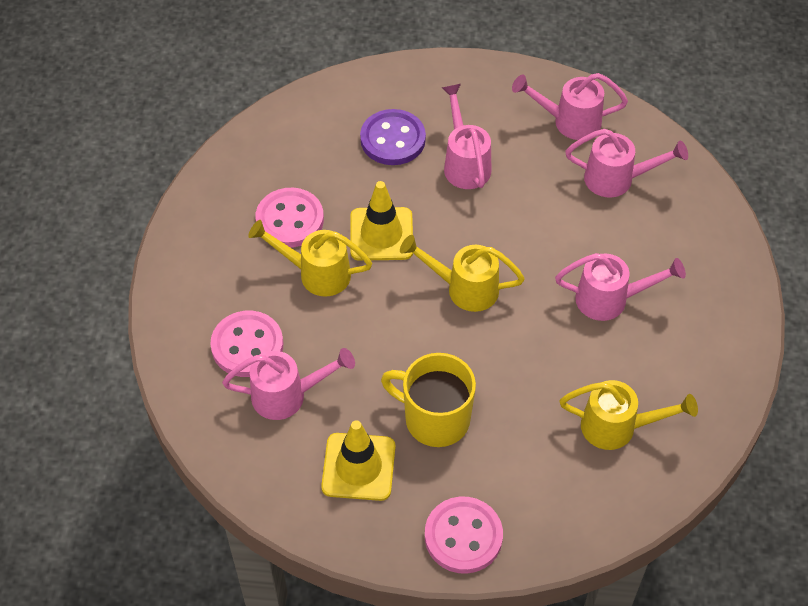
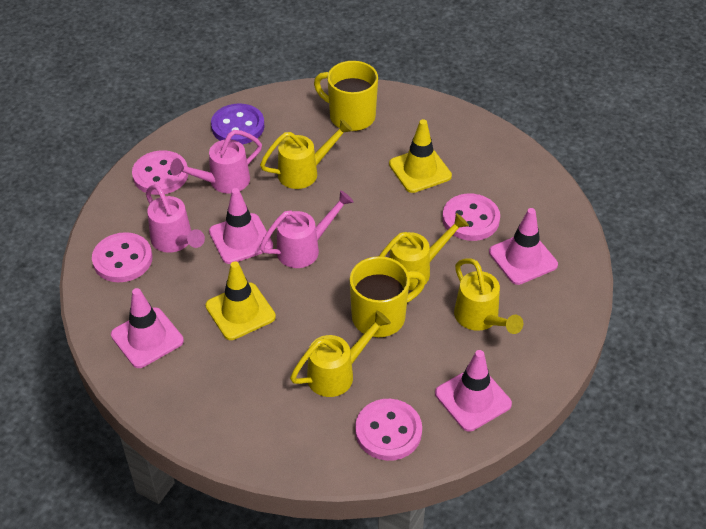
pink button: [210,311,283,377] [256,188,324,248] [425,497,503,574] = 3 -> [92,232,152,282] [132,150,188,195] [355,399,422,461] [442,194,500,241] = 4
pink traffic cone: none = 0 -> [111,288,184,368] [209,188,273,264] [435,350,512,432] [489,208,558,285] = 4
pink watering can: [222,348,355,420] [442,84,491,189] [512,73,628,140] [555,253,686,321] [565,129,688,197] = 5 -> [146,184,205,253] [170,130,262,194] [260,190,354,268] = 3
yellow mug: [381,353,476,447] = 1 -> [314,61,378,131] [350,256,426,337] = 2
yellow watering can: [248,220,372,297] [400,235,525,312] [559,380,698,450] = 3 -> [260,119,353,189] [290,310,391,397] [379,213,469,290] [454,258,523,334] = 4

